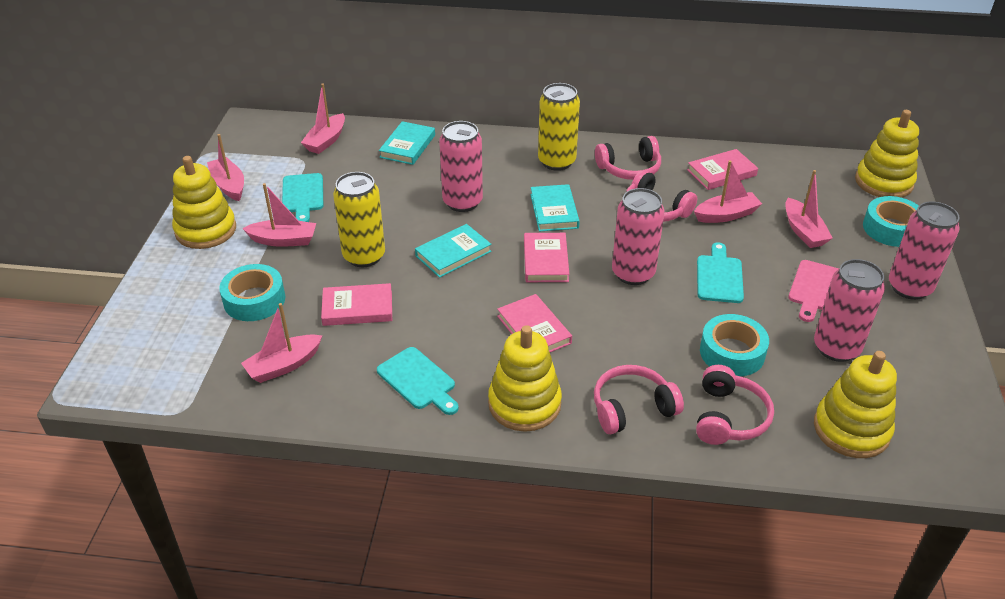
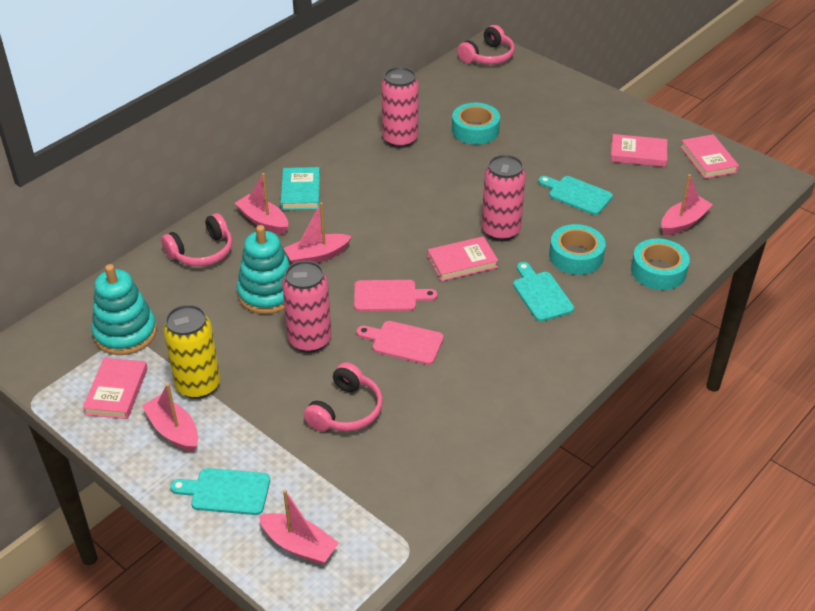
pink boat: [207,134,244,201] [241,303,323,383] [242,183,316,247] [301,83,345,154] [694,160,762,223] [785,170,833,248] = 6 -> [142,384,198,452] [235,173,288,234] [259,490,339,565] [284,202,352,263] [661,174,713,235] = 5
pink can: [439,121,483,212] [612,188,664,285] [814,259,885,362] [889,202,960,300] = 4 -> [282,261,331,353] [381,67,419,148] [482,155,526,241] = 3
pink cutting board: [788,260,839,322] = 1 -> [354,280,437,311] [356,321,444,365] = 2
pink headphones: [594,365,684,434] [595,136,661,180] [626,170,697,222] [696,365,774,445] = 4 -> [161,213,232,266] [304,362,383,431] [457,25,515,64] = 3
turquoise book: [379,121,435,165] [415,224,492,278] [530,184,580,232] = 3 -> [280,167,320,210] = 1
turquoise stacking toy: none = 0 -> [92,264,157,355] [237,225,290,314] = 2
yellow can: [333,172,385,267] [538,83,580,171] = 2 -> [163,305,220,399] = 1
yellow stacking toy: [172,156,236,249] [488,325,562,432] [814,351,897,458] [855,110,919,198] = 4 -> none = 0

